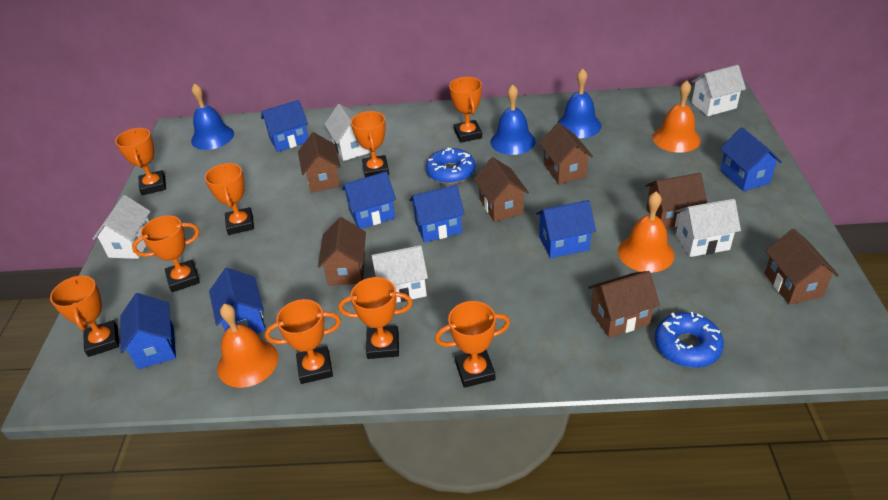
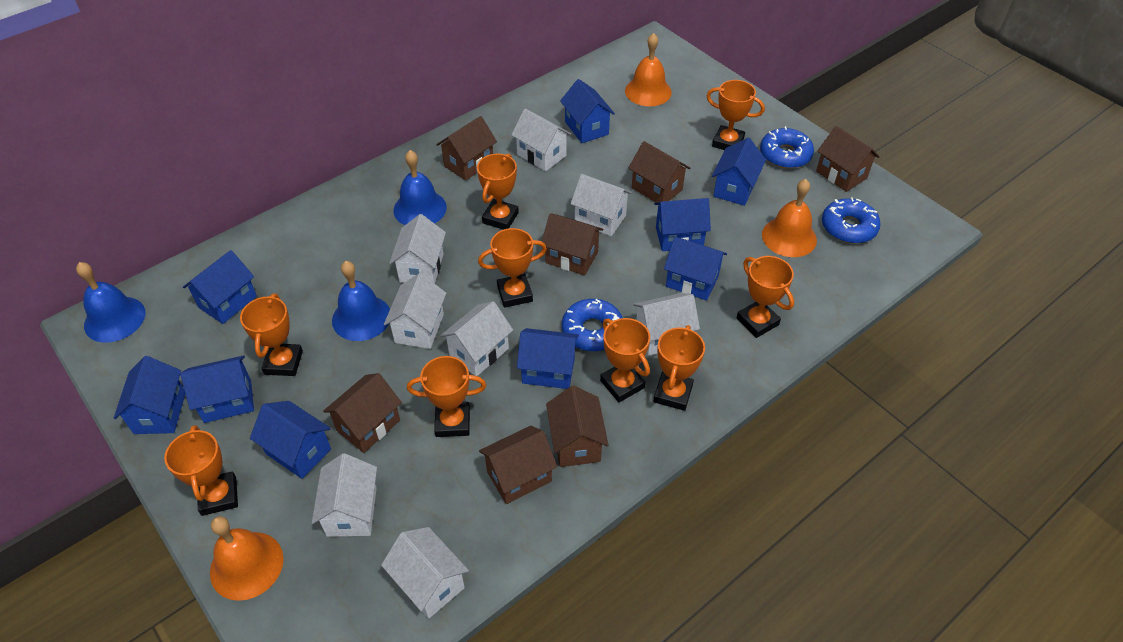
blue donut: [426,148,475,184] [655,312,724,368] = 2 -> [562,299,623,351] [760,126,814,168] [822,197,881,244] = 3
blue house: [120,293,176,369] [209,268,266,333] [261,100,308,152] [342,171,396,229] [409,185,465,243] [536,200,596,258] [720,127,782,191] = 7 -> [114,356,185,434] [180,355,254,423] [183,250,257,324] [250,401,331,479] [517,328,579,389] [560,79,615,143] [655,198,711,251] [664,237,727,301] [712,138,766,206] = 9
white house: [93,195,151,259] [324,104,370,161] [371,245,428,303] [676,199,741,257] [691,65,746,116] = 5 -> [312,453,377,537] [381,527,469,619] [384,273,446,349] [389,214,446,283] [440,301,513,376] [511,109,571,172] [570,174,632,236] [633,293,700,356] = 8

